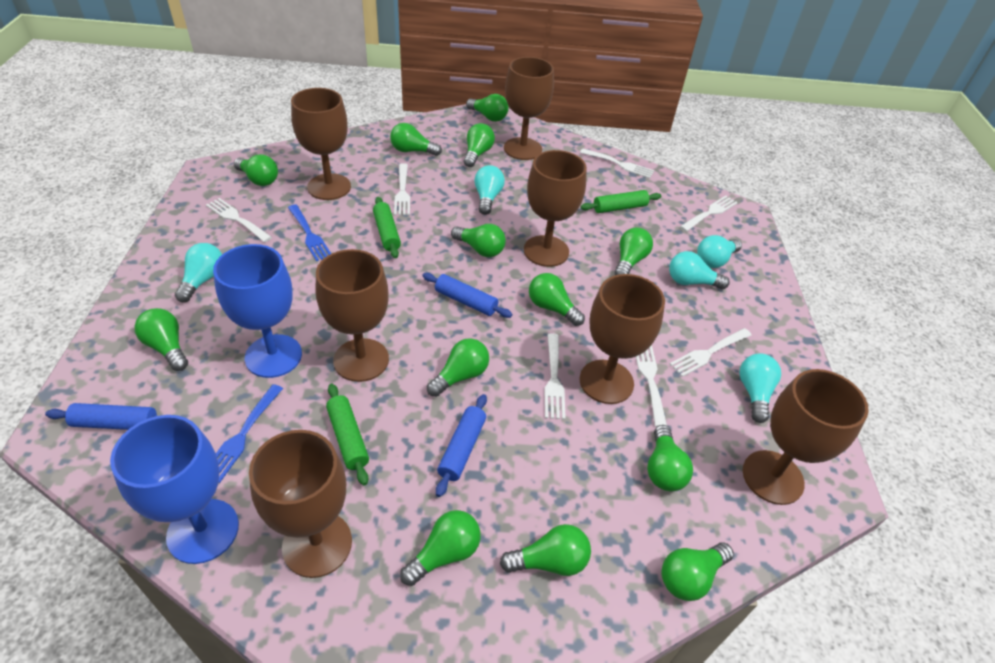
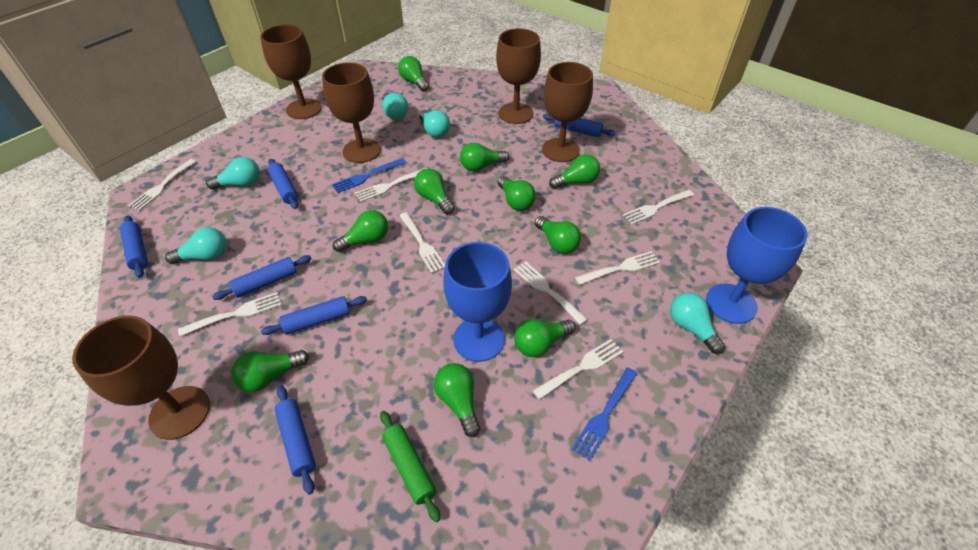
blue rolling pin: [45,403,157,430] [422,273,512,318] [436,394,487,497] = 3 -> [120,215,148,278] [212,255,312,300] [261,296,367,335] [267,159,298,209] [274,386,316,495] [543,114,616,137] = 6
brown goblet: [249,430,352,578] [291,88,351,200] [315,249,389,382] [504,57,554,160] [524,150,587,267] [580,274,665,404] [743,369,869,505] = 7 -> [72,315,210,440] [260,24,322,119] [322,62,381,163] [496,29,541,124] [542,62,593,162] = 5
green light bulb: [134,308,188,371] [234,154,278,186] [390,123,442,156] [400,510,481,586] [427,338,489,397] [451,224,506,257] [464,123,495,167] [466,94,509,122] [500,524,591,576] [529,273,585,326] [615,227,653,275] [647,425,693,491] [662,543,734,601] = 13 -> [231,350,309,392] [333,210,388,252] [398,56,429,92] [414,168,455,214] [434,363,481,437] [460,143,509,171] [497,176,536,211] [514,319,576,357] [535,216,581,254] [549,154,600,189] = 10
green rolling pin: [326,384,369,485] [373,197,401,258] [581,190,661,213] = 3 -> [380,411,440,522] = 1
white fork: [206,198,272,242] [394,163,410,215] [544,333,566,419] [580,149,654,178] [636,345,667,427] [670,328,751,377] [680,196,738,232] = 7 -> [128,159,196,211] [178,292,281,336] [355,168,428,202] [399,212,445,273] [514,261,588,325] [532,339,623,400] [575,251,660,285] [623,190,694,225] = 8

